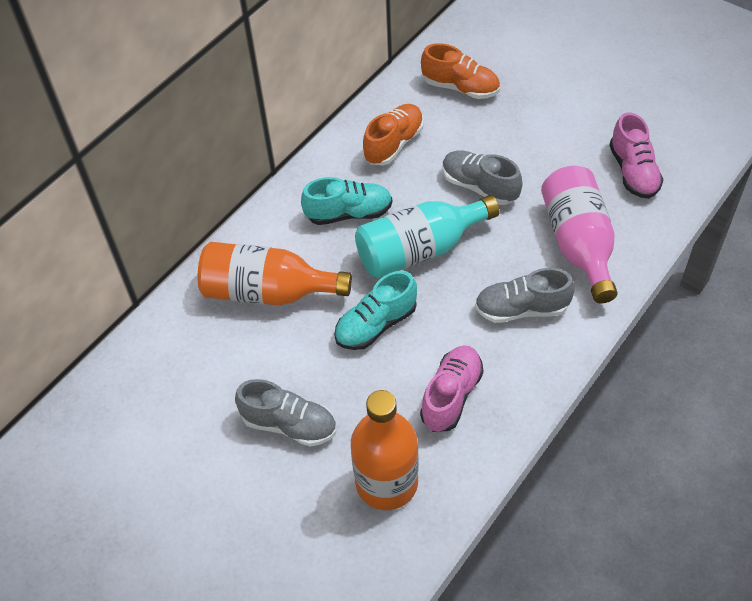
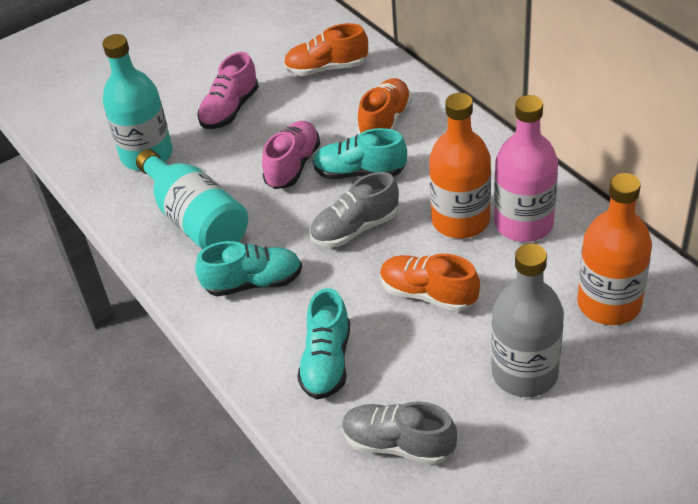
grey bottle: none = 0 -> [491,244,564,397] = 1
grey shoe: [235,379,336,446] [443,150,522,205] [475,268,575,323] = 3 -> [310,172,399,247] [342,401,457,465] = 2
orange shoe: [363,104,424,165] [421,43,500,99] = 2 -> [284,23,368,76] [357,78,412,135] [380,254,480,312] = 3
turquoise bottle: [355,195,499,278] = 1 -> [102,34,173,171] [136,149,248,249] = 2
turquoise shoe: [301,177,392,225] [334,271,417,350] = 2 -> [195,241,302,296] [297,288,350,400] [313,128,407,179] = 3

